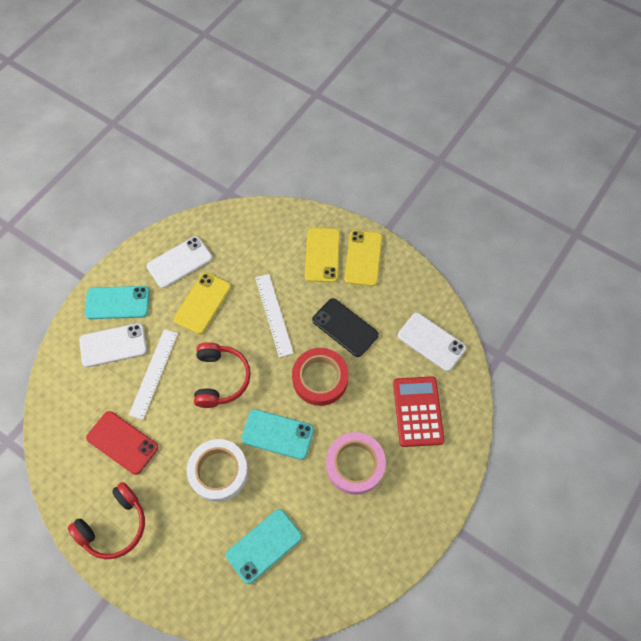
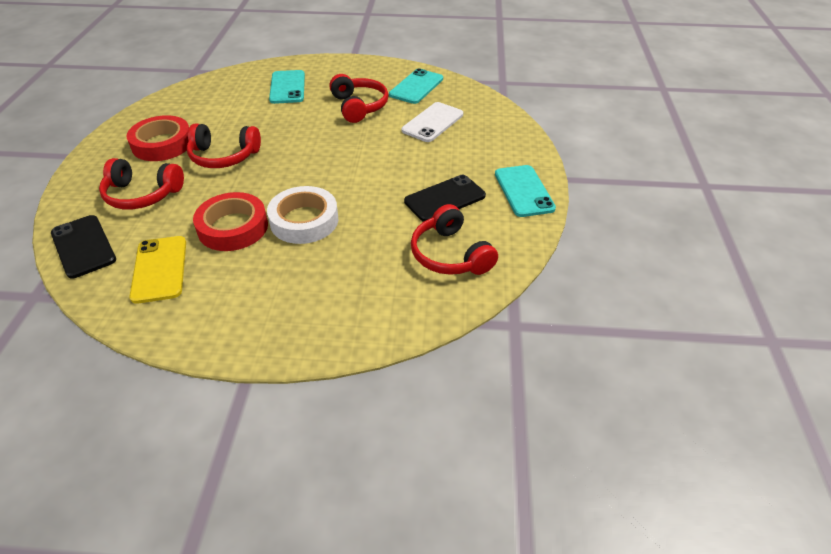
black phone: [312,298,379,357] = 1 -> [51,215,116,279] [404,175,486,222] = 2
pink tape: [326,432,386,495] = 1 -> none = 0
red calculator: [393,376,445,447] = 1 -> none = 0
red headphones: [68,482,145,559] [194,342,251,408] = 2 -> [99,158,184,210] [187,123,261,168] [329,74,388,123] [411,204,498,275] = 4
red phone: [86,411,158,475] = 1 -> none = 0
red tape: [292,348,349,406] = 1 -> [126,115,189,161] [193,192,268,251] = 2
white phone: [79,323,147,367] [147,236,212,288] [398,313,466,371] = 3 -> [402,102,463,142] = 1
white ruler: [129,329,178,419] [255,274,294,358] = 2 -> none = 0
yellow phone: [174,273,231,334] [305,228,340,283] [344,230,382,286] = 3 -> [129,236,186,304] = 1

